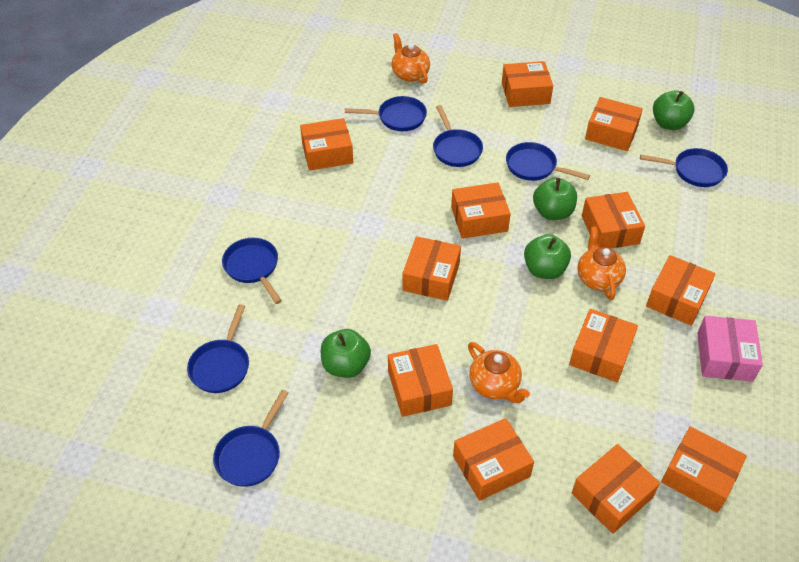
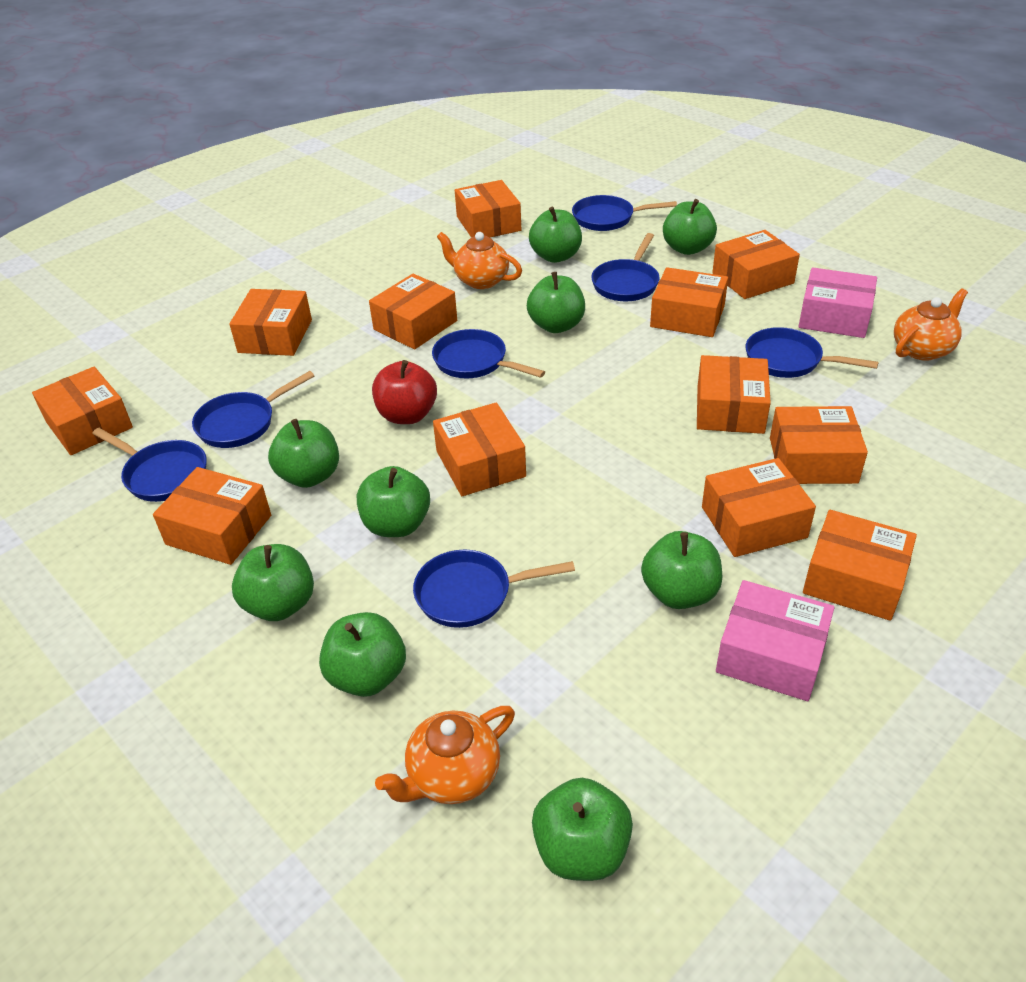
green apple: [321,329,371,378] [524,234,571,279] [533,177,577,220] [653,90,695,130] = 4 -> [232,544,314,621] [268,419,339,488] [319,612,406,697] [357,466,430,537] [527,272,585,333] [529,207,582,263] [532,778,633,881] [641,531,722,609] [663,199,717,255] = 9
pink box: [697,316,763,382] = 1 -> [716,580,834,701] [798,268,877,338] = 2
red apple: none = 0 -> [372,360,437,424] = 1

